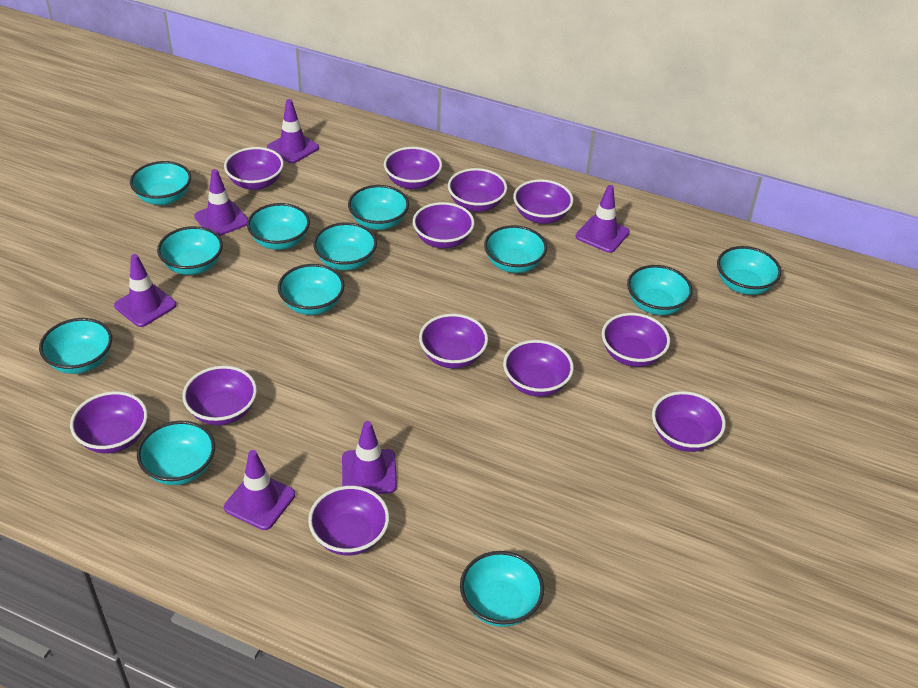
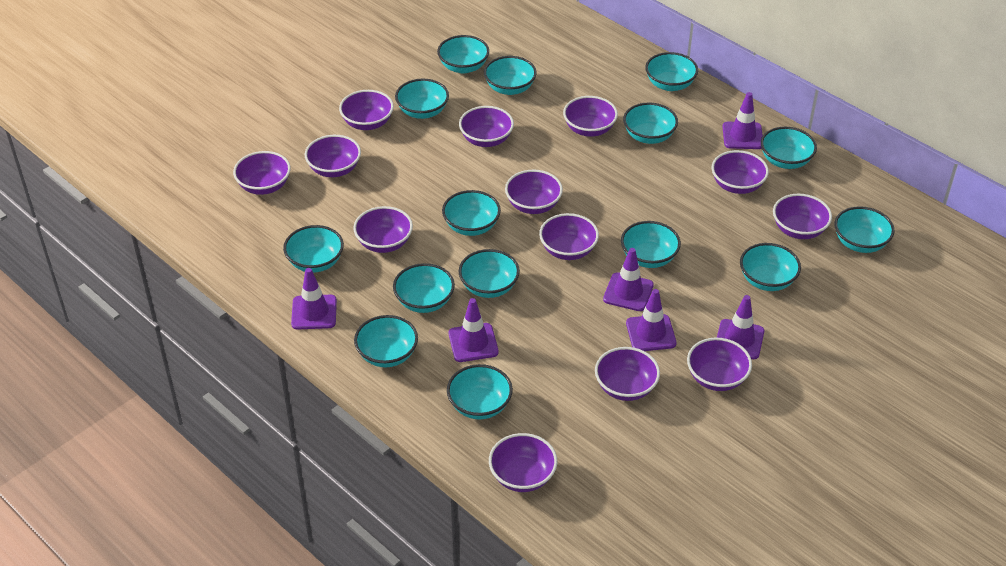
purple bowl: [70,391,148,454] [183,366,257,425] [224,147,284,190] [308,486,389,556] [384,147,442,189] [413,202,475,248] [419,314,488,368] [448,168,507,212] [503,340,574,397] [513,179,573,224] [602,313,670,367] [652,391,726,452] = 12 -> [233,151,291,195] [305,135,361,177] [339,90,394,130] [353,206,413,253] [459,106,514,147] [489,433,557,492] [505,170,563,214] [539,213,599,260] [563,96,618,137] [595,347,660,401] [687,338,752,391] [711,150,769,194] [773,194,832,239] = 13
turquoise bowl: [39,318,112,374] [130,161,191,205] [137,421,215,485] [157,226,223,275] [247,203,310,250] [278,264,345,315] [313,222,377,270] [348,185,409,230] [460,551,544,627] [484,225,547,273] [627,265,693,315] [717,246,781,295] = 12 -> [283,225,344,273] [354,315,418,367] [393,263,455,313] [395,79,449,119] [437,35,489,73] [442,190,501,236] [447,364,513,419] [459,249,520,298] [484,56,537,95] [621,221,681,268] [623,103,678,144] [645,52,698,91] [740,243,801,291] [761,127,817,169] [834,206,895,253] = 15

